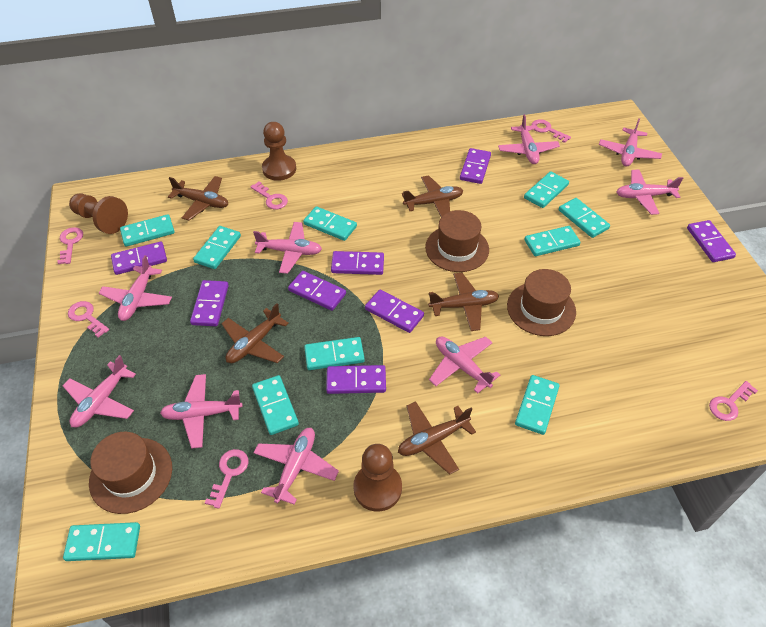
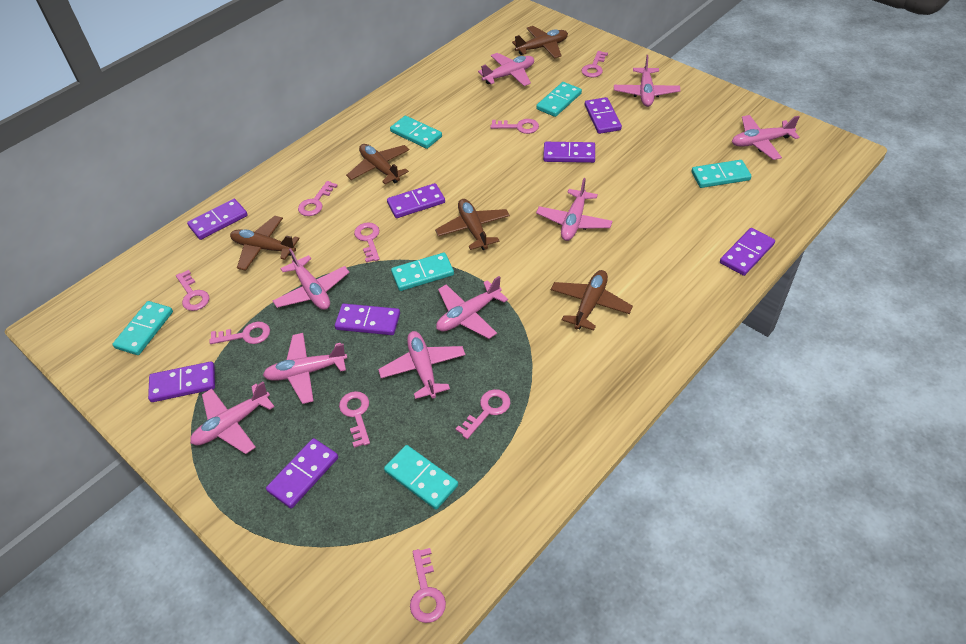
brown hat: [89,432,172,514] [425,210,489,272] [507,269,576,336] = 3 -> none = 0
brown pawn: [69,194,128,234] [262,122,296,181] [353,444,402,512] = 3 -> none = 0
pink key: [57,227,83,264] [68,301,109,338] [205,449,248,509] [250,181,288,209] [531,119,571,143] [709,381,758,421] = 6 -> [176,270,209,311] [210,322,270,344] [298,181,338,216] [339,391,370,448] [354,223,380,263] [410,548,446,623] [456,389,511,439] [490,119,539,134] [581,51,608,77] = 9
turquoise domino: [63,522,140,561] [120,214,175,247] [193,226,241,269] [252,375,299,435] [303,206,357,241] [304,337,365,370] [515,375,560,435] [524,171,569,208] [524,226,581,256] [559,198,610,238] = 10 -> [112,301,173,355] [384,445,458,510] [390,116,442,149] [391,253,454,291] [536,82,582,117] [692,160,751,188] = 6

